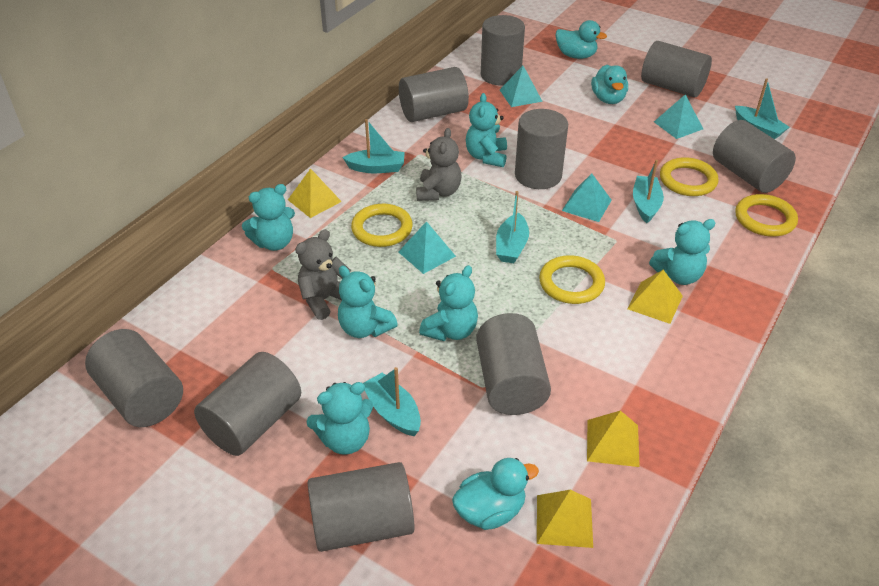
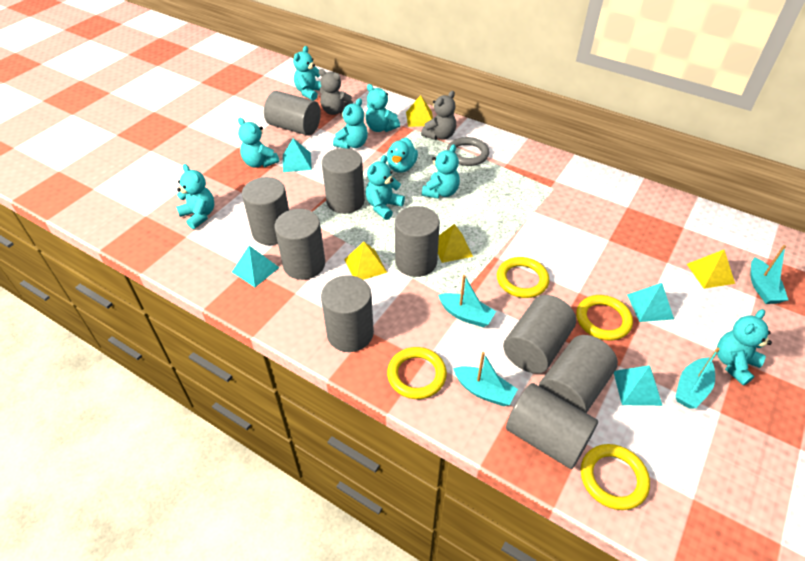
grey ring: none = 0 -> [447,137,489,166] = 1
turquoise boat: [342,119,405,173] [363,367,421,436] [496,191,529,263] [633,160,664,223] [735,79,789,139] = 5 -> [438,275,496,327] [453,352,518,406] [675,347,720,409] [750,245,788,304] = 4
turquoise duck: [452,458,539,530] [556,20,607,59] [591,65,628,104] = 3 -> [387,138,418,173] = 1
turquoise teddy bear: [242,184,295,251] [306,382,373,455] [338,266,398,338] [419,265,478,341] [466,93,507,167] [649,219,715,285] = 6 -> [176,164,214,229] [238,118,279,167] [293,46,321,101] [333,98,368,149] [365,84,400,132] [366,155,405,220] [422,144,460,198] [717,309,772,386] = 8

